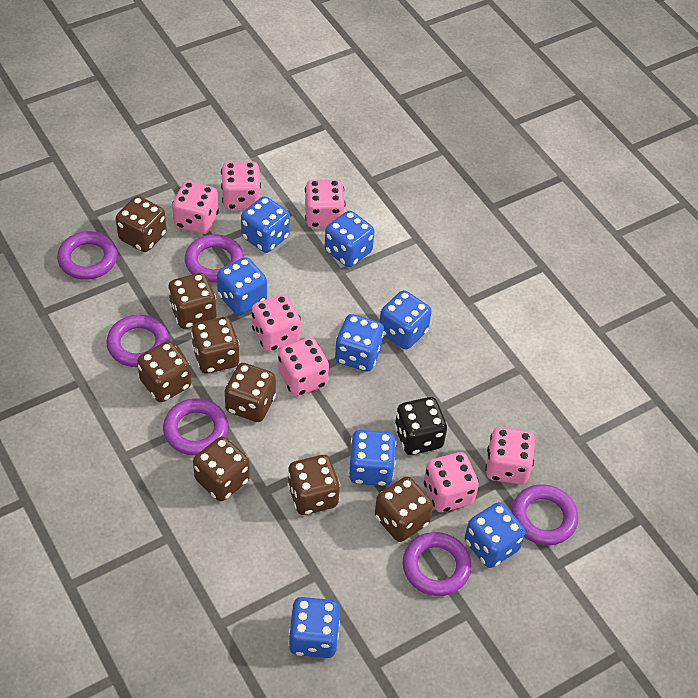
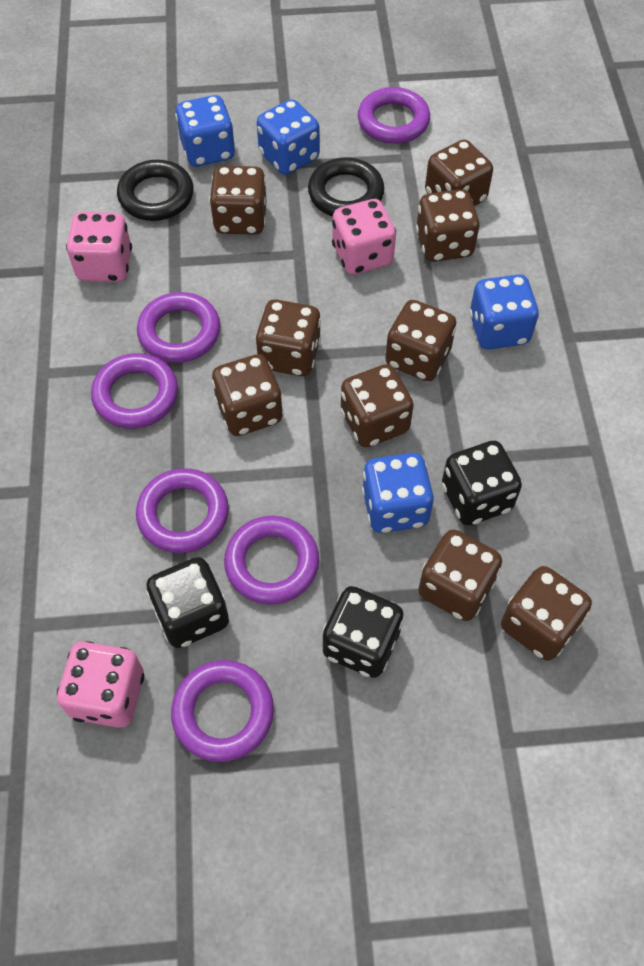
black dice: [395,397,447,455] = 1 -> [146,557,229,648] [322,586,404,678] [442,441,522,526] = 3
black ring: none = 0 -> [117,160,194,221] [308,157,384,217] = 2
blue dice: [217,257,267,315] [241,196,290,253] [288,597,340,658] [325,211,374,267] [335,314,384,371] [348,430,396,486] [379,290,432,350] [465,502,525,568] = 8 -> [175,95,235,167] [257,99,320,175] [362,453,434,533] [469,274,539,349] = 4
brown dice: [116,196,167,252] [137,341,191,402] [168,273,216,329] [191,317,240,373] [193,436,250,501] [225,363,276,422] [287,455,340,515] [375,477,433,542] = 8 -> [209,166,266,235] [212,354,283,436] [256,299,321,376] [341,364,414,448] [385,300,456,381] [416,189,479,262] [418,529,502,621] [425,140,493,206] [501,566,592,661] = 9
pink dice: [172,181,219,234] [221,161,261,210] [251,294,301,352] [278,337,329,396] [305,179,345,228] [424,452,479,512] [485,427,535,484] = 7 -> [57,641,144,728] [66,212,132,282] [332,199,396,275] = 3

